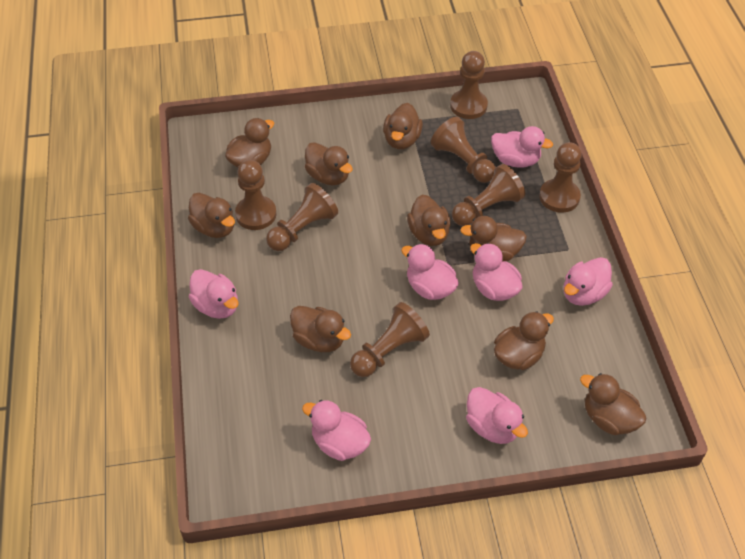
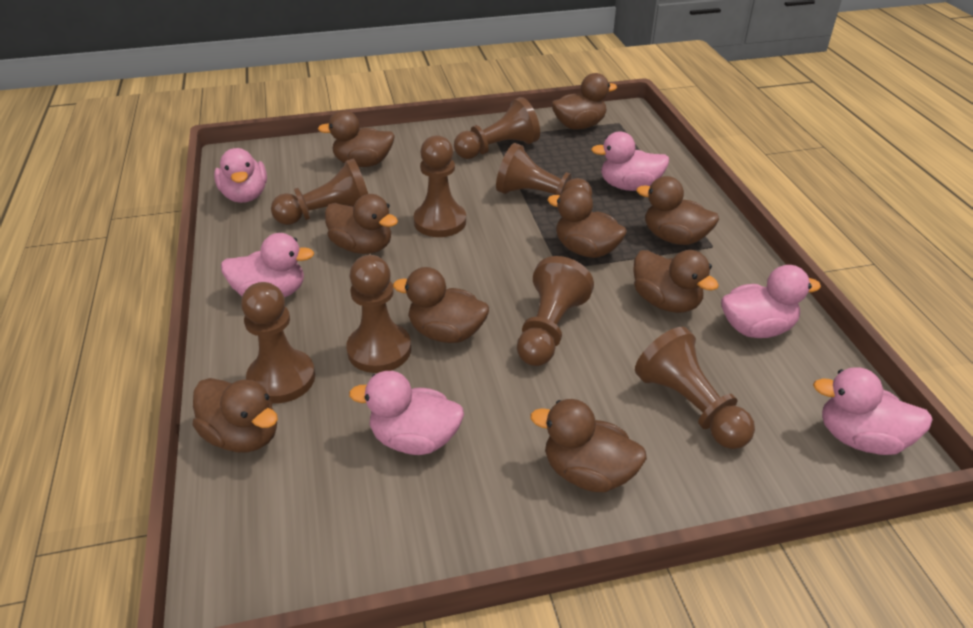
brown pawn: [235,160,277,230] [266,183,338,251] [350,302,430,377] [431,117,496,183] [450,51,488,119] [452,164,525,226] [539,142,582,213] = 7 -> [241,282,315,403] [271,158,368,225] [346,255,411,373] [414,135,466,237] [454,97,540,159] [496,143,592,197] [517,256,594,366] [635,327,755,449] = 8
pink duck: [189,269,239,319] [302,400,371,461] [401,244,459,300] [466,387,528,444] [470,243,522,301] [491,126,553,168] [564,257,613,306] = 7 -> [214,148,267,203] [221,233,314,297] [349,371,464,455] [591,132,669,191] [721,265,821,338] [813,367,933,455] = 6

